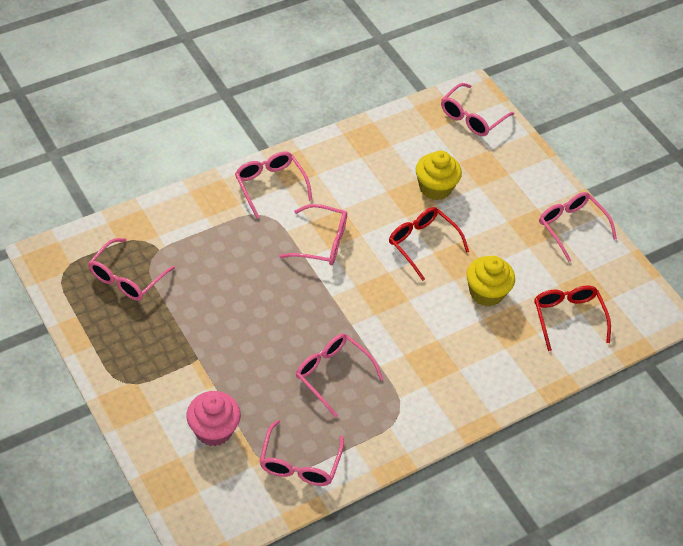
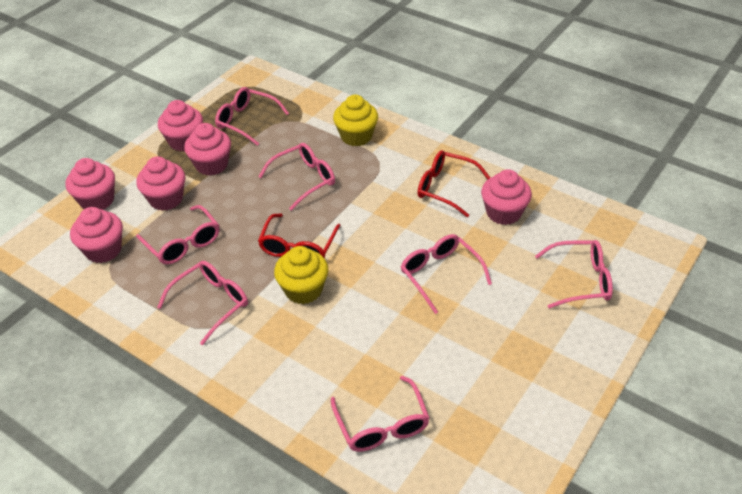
pink cupcake: [187,391,241,446] = 1 -> [65,158,115,210] [70,207,123,263] [136,156,185,211] [158,100,203,152] [184,123,231,176] [481,169,532,225] = 6

